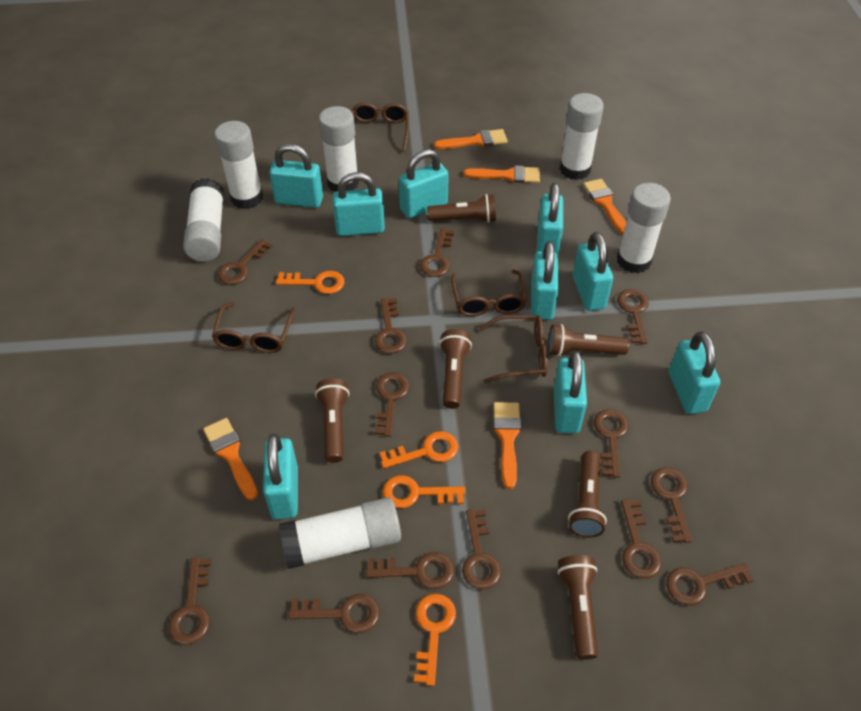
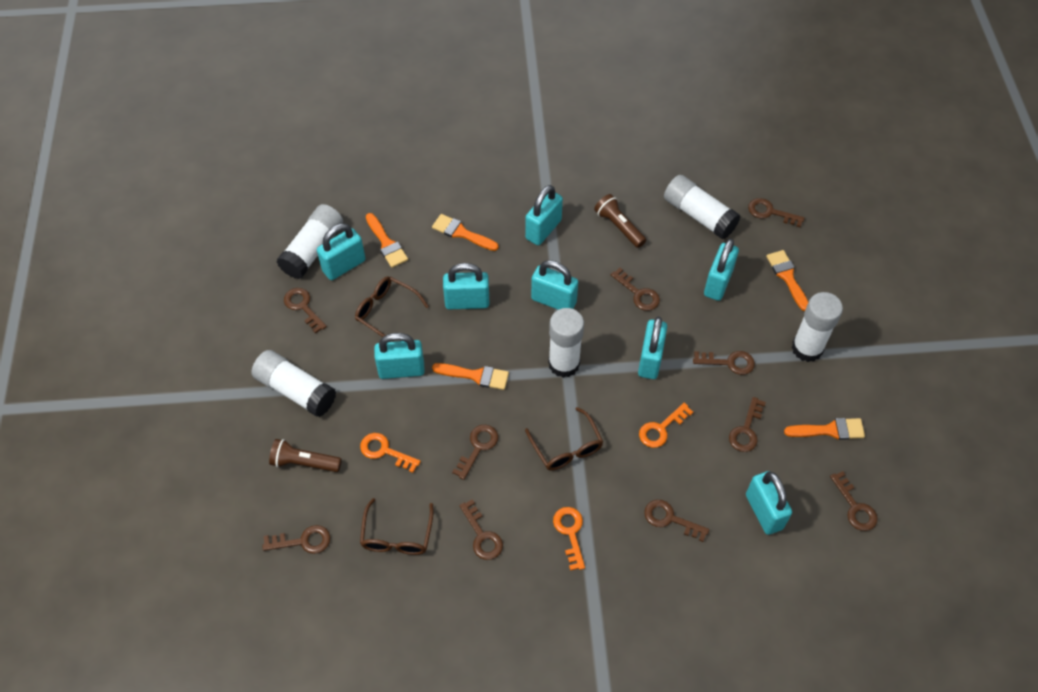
brown flashlight: [315,378,349,463] [427,194,496,223] [439,329,472,409] [548,324,629,356] [558,555,598,660] [568,451,607,538] = 6 -> [269,439,342,472] [594,194,646,248] = 2
brown glasses: [212,302,295,353] [351,103,409,152] [451,270,527,317] [479,315,548,383] = 4 -> [355,276,429,342] [360,498,434,555] [525,407,603,471] = 3
brown key: [168,558,211,645] [218,239,272,285] [289,594,380,633] [366,552,454,589] [374,372,410,437] [375,298,407,354] [420,228,454,277] [462,509,501,589] [594,409,629,478] [617,289,649,344] [621,499,662,579] [651,467,692,543] [666,563,754,605] = 13 -> [262,525,330,554] [284,288,327,334] [452,425,498,480] [459,499,503,560] [611,268,660,311] [644,500,709,542] [693,351,755,375] [729,397,766,452] [748,198,805,227] [830,471,878,531] = 10
orange key: [276,271,345,294] [380,431,459,468] [383,475,465,508] [414,594,456,686] = 4 -> [360,433,421,473] [553,507,585,571] [639,403,693,448] = 3
turquoise padlock: [263,434,298,519] [269,144,323,208] [332,172,385,236] [399,149,449,218] [531,241,559,320] [537,183,563,255] [554,350,587,433] [573,232,613,311] [669,331,720,414] = 9 -> [317,223,365,280] [374,333,425,379] [443,263,489,310] [525,185,563,245] [531,260,578,310] [638,317,667,379] [704,239,739,301] [746,471,792,535] = 8
white glue stick: [183,178,224,262] [214,121,263,209] [279,497,401,569] [319,106,359,192] [559,93,604,180] [617,183,671,273] = 6 -> [251,350,336,417] [277,204,343,279] [548,308,584,378] [664,175,741,239] [791,292,843,362] = 5

